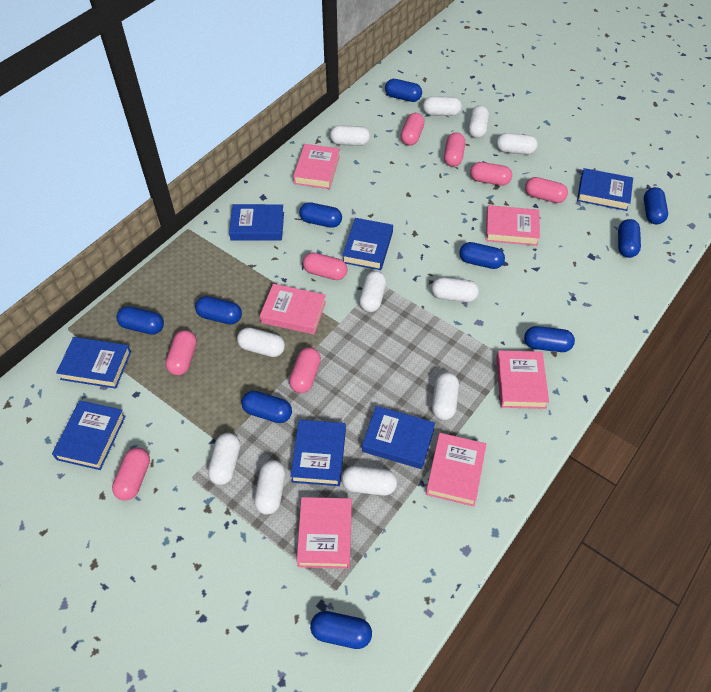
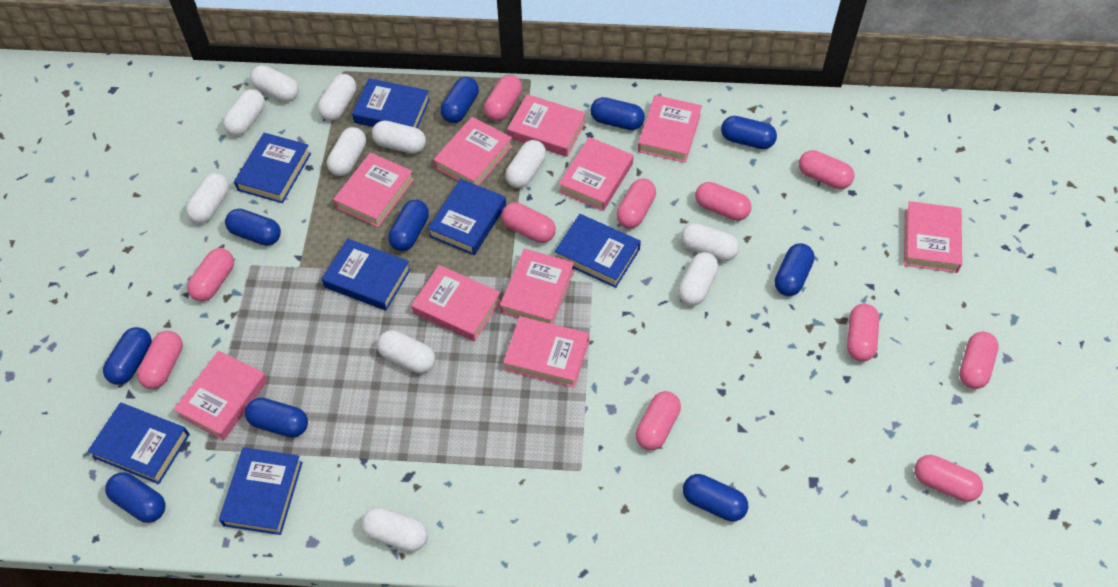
pink book: [260,284,326,334] [293,144,340,189] [297,497,352,569] [426,433,486,506] [486,205,540,246] [496,350,549,409] = 6 -> [173,350,268,440] [333,152,414,227] [411,265,501,341] [434,117,513,186] [500,249,574,324] [503,316,589,388] [507,94,586,157] [558,137,633,211] [638,95,702,163] [904,201,962,273] = 10
pink capsule: [112,447,150,500] [166,330,197,375] [289,347,321,393] [303,252,347,280] [401,113,425,146] [444,132,465,167] [470,162,512,186] [525,177,568,203] = 8 -> [137,331,183,389] [187,248,234,301] [484,75,522,121] [502,202,556,243] [616,179,656,229] [636,391,681,450] [695,182,751,221] [799,150,854,189] [847,304,879,362] [914,455,983,502] [959,332,999,389] = 11

